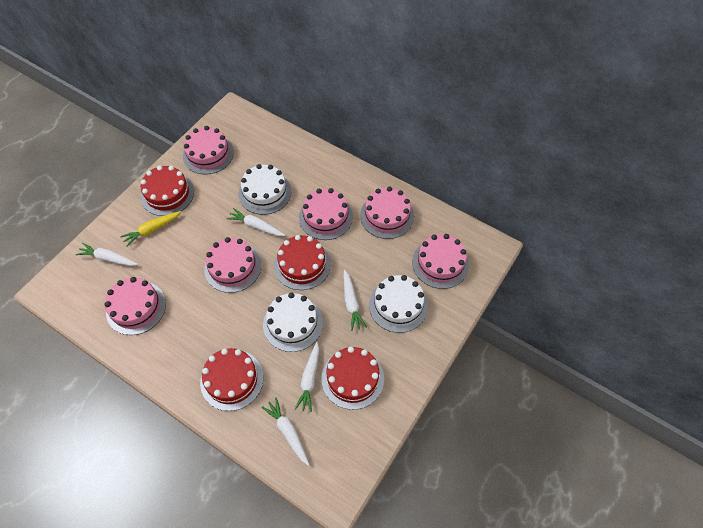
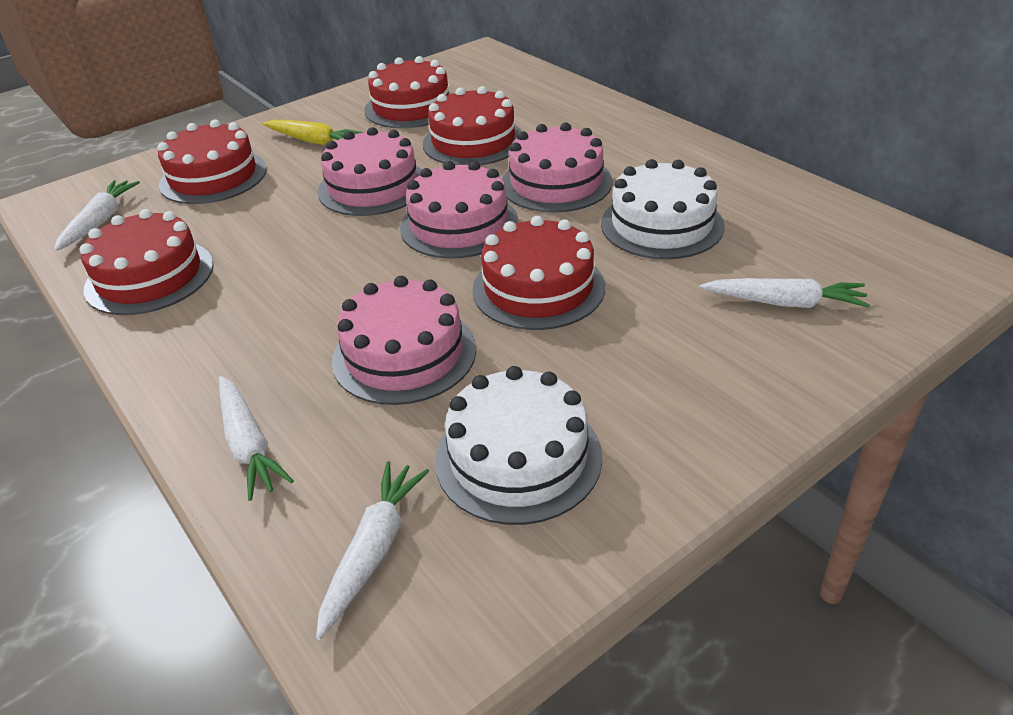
pink cake: [104,277,166,335] [183,126,234,174] [204,237,261,293] [299,188,353,240] [360,186,414,239] [412,234,469,289] = 6 -> [318,127,422,216] [332,276,476,405] [400,161,518,259] [502,123,613,213] = 4
red cake: [141,166,194,216] [200,348,263,411] [274,235,331,290] [321,347,384,410] = 4 -> [79,209,213,315] [158,120,267,204] [364,56,453,128] [423,86,522,165] [472,216,605,330] = 5
white cake: [239,164,292,215] [263,292,323,352] [369,275,428,333] = 3 -> [435,366,602,525] [601,159,725,259] = 2
white carrot: [75,243,138,266] [226,208,285,236] [262,397,309,466] [295,342,319,412] [344,270,367,331] = 5 -> [54,180,140,251] [219,376,294,501] [316,461,429,640] [700,278,870,308] = 4

